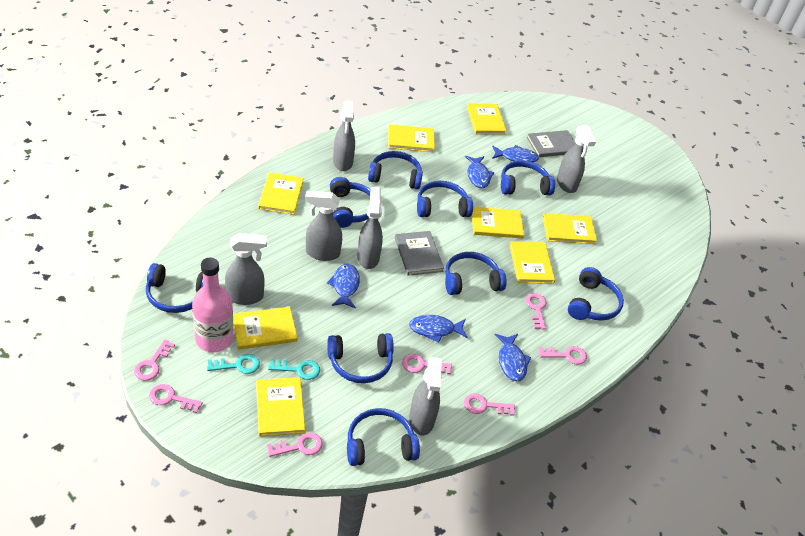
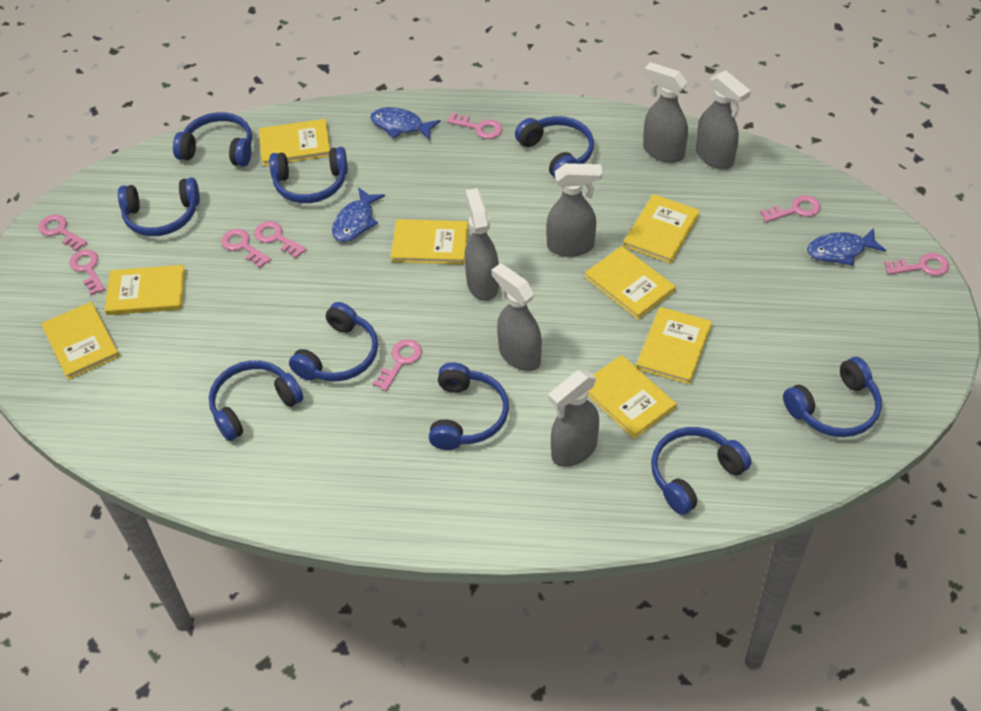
blue fish: [327,264,360,308] [409,315,468,343] [465,156,494,188] [492,145,539,162] [495,334,531,381] = 5 -> [332,187,385,242] [370,107,441,140] [807,228,886,266] = 3
grey book: [395,231,444,276] [527,130,576,157] = 2 -> none = 0
pink bottle: [192,257,234,352] = 1 -> none = 0
pink key: [134,340,175,381] [149,384,203,413] [267,432,323,457] [402,354,452,374] [464,393,515,416] [525,293,546,330] [539,346,587,364] = 7 -> [39,214,87,251] [69,249,105,295] [221,229,271,268] [254,221,306,258] [373,339,422,391] [447,113,502,139] [760,195,821,222] [884,253,949,276] = 8
turquoise key: [207,354,260,374] [268,359,320,380] = 2 -> none = 0

